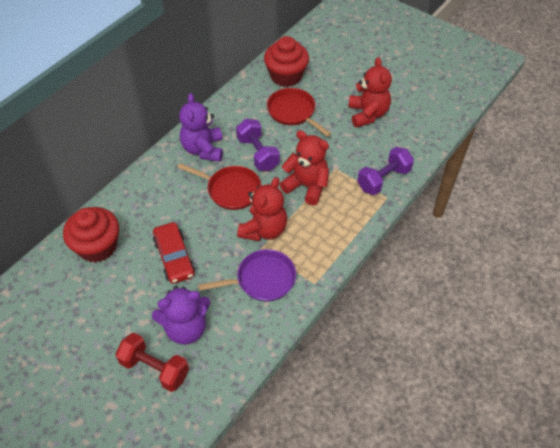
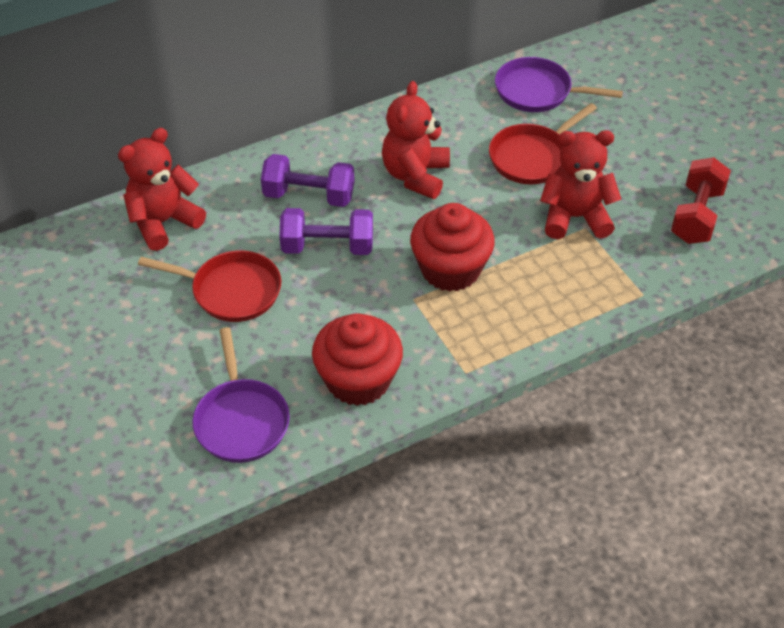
purple pan: [198,249,296,301] = 1 -> [192,327,290,463] [495,57,623,112] = 2
purple teddy bear: [152,286,210,345] [179,93,223,162] = 2 -> none = 0
red car: [153,222,195,284] = 1 -> none = 0

